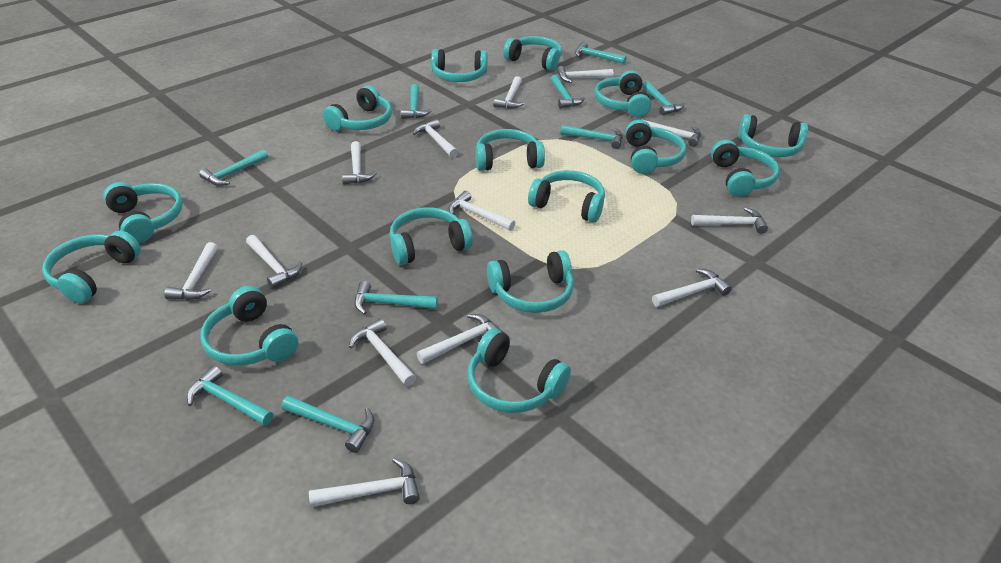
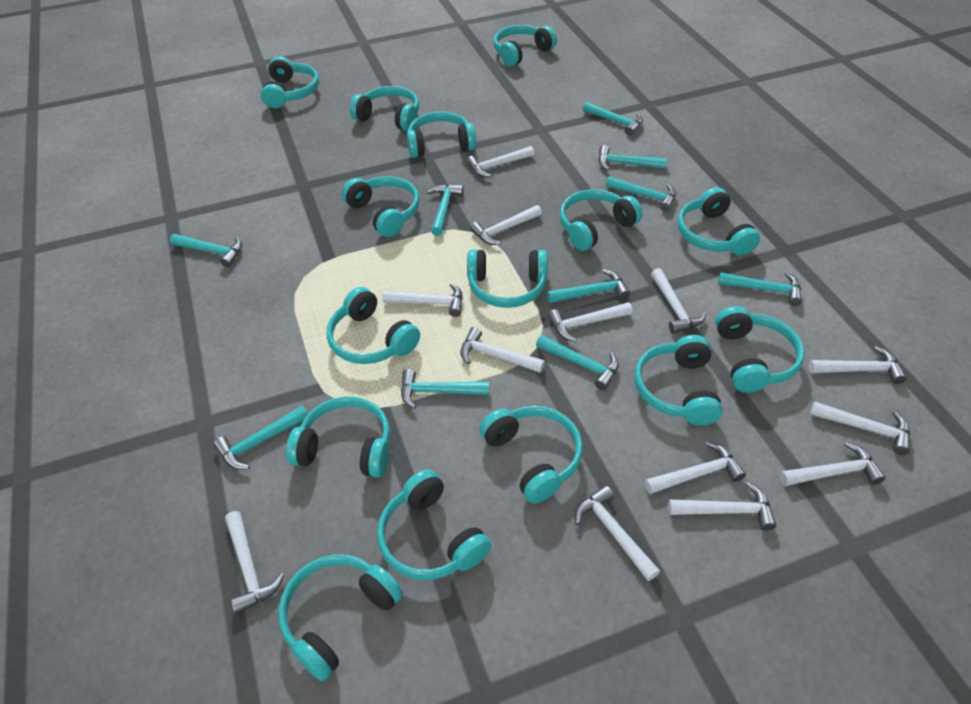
turquoise hammer: [187,365,273,426] [199,149,268,186] [281,396,374,453] [354,281,438,315] [401,84,431,119] [550,75,585,108] [561,125,623,149] [575,42,627,64] [642,81,684,115] = 9 -> [170,234,242,267] [213,406,308,469] [401,369,489,409] [427,184,464,236] [536,335,619,390] [547,269,630,303] [583,102,643,136] [598,145,667,170] [606,177,676,212] [718,272,802,306] = 10

